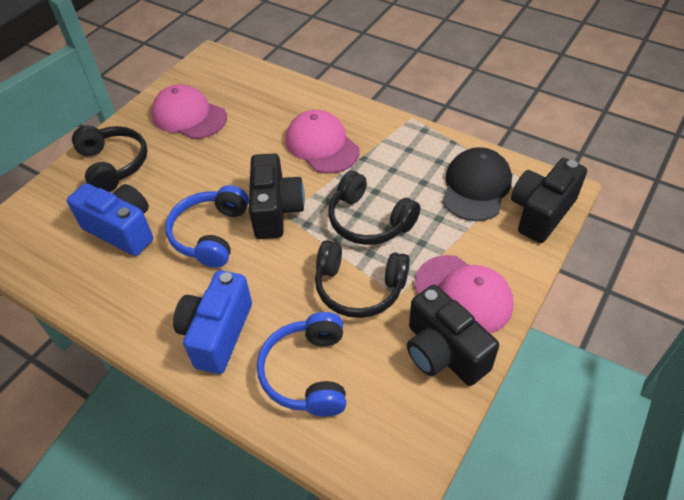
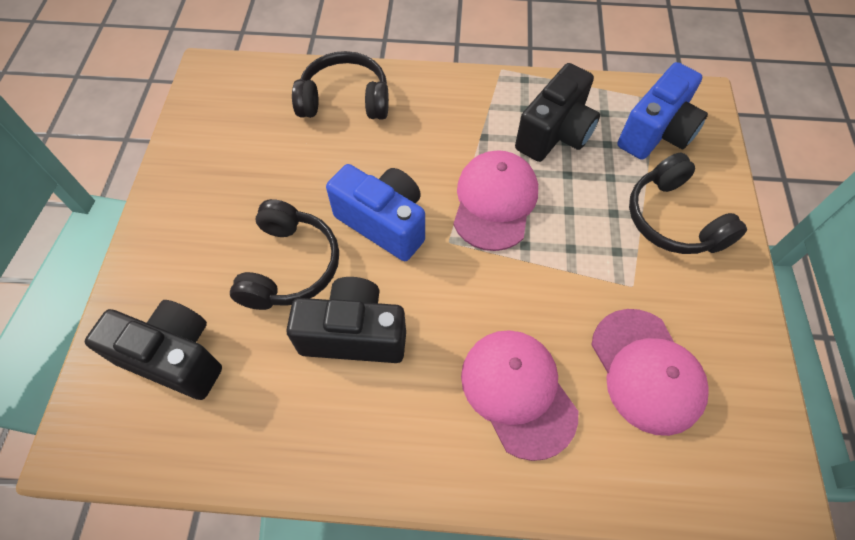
black cap: [442,147,512,221] = 1 -> none = 0
blue headphones: [165,185,249,268] [257,312,346,417] = 2 -> none = 0

